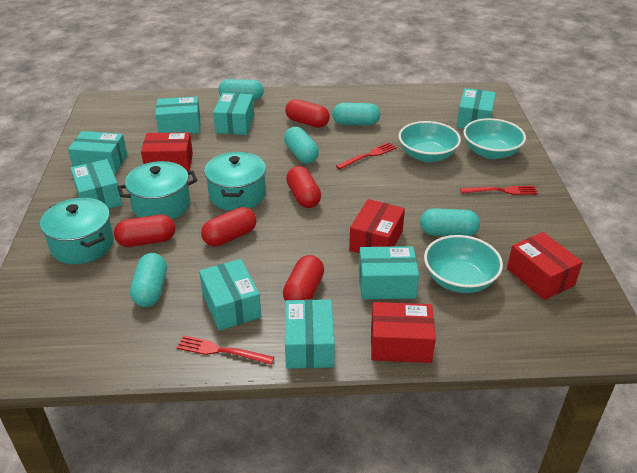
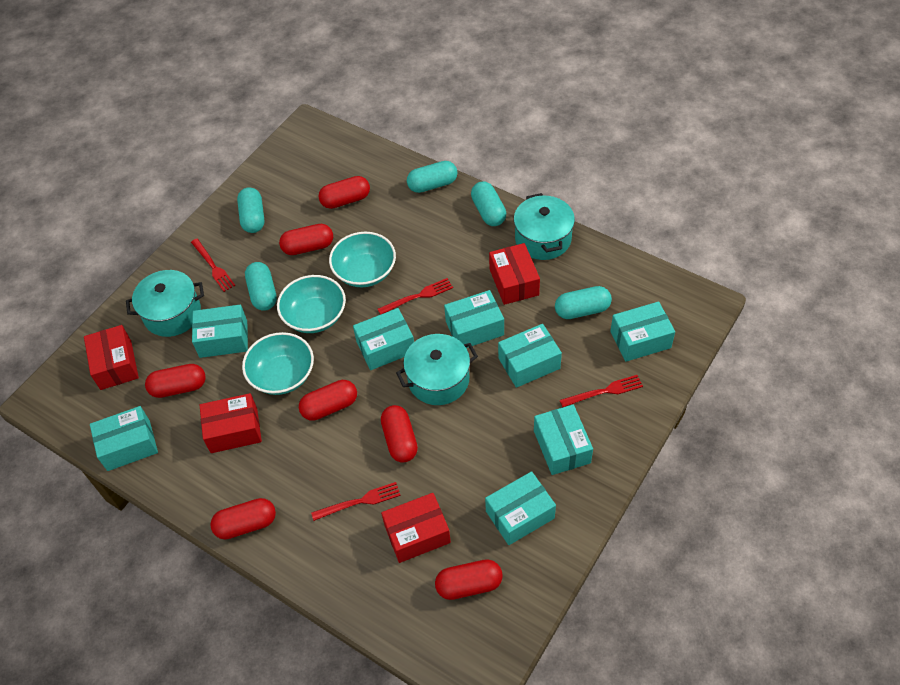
red capsule: [114,215,175,247] [201,207,257,247] [283,255,324,301] [285,99,330,128] [286,166,321,208] = 5 -> [145,364,206,398] [210,498,276,539] [279,224,333,255] [299,380,357,421] [319,176,370,209] [381,405,418,463] [435,559,503,600] = 7
red fork: [176,335,274,365] [336,142,397,170] [460,186,538,195] = 3 -> [191,239,236,292] [311,482,401,521] [378,278,453,315] [560,375,643,407] = 4

